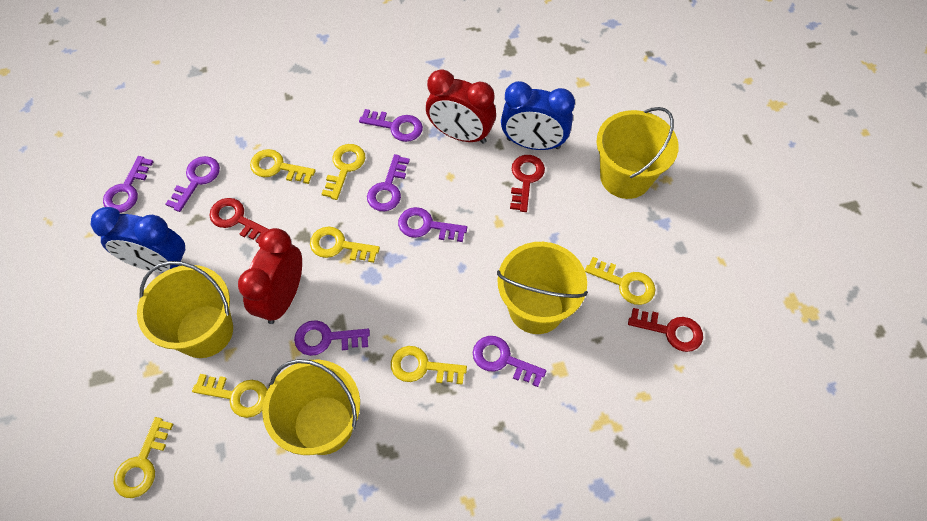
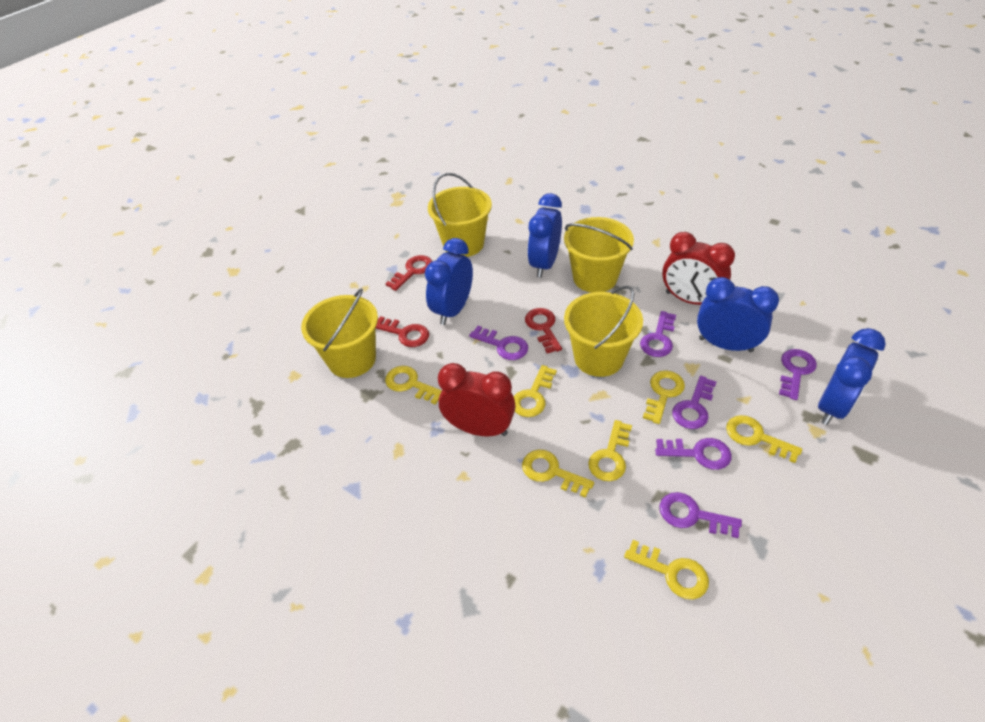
blue clock: [91,207,185,272] [501,81,575,150] = 2 -> [425,238,473,325] [527,193,562,278] [697,277,779,352] [818,328,886,425] = 4
purple key: [103,156,153,213] [166,156,220,212] [294,320,370,356] [359,109,423,142] [367,154,410,211] [398,207,467,242] [473,336,546,387] = 7 -> [469,326,528,360] [640,311,676,357] [655,438,732,470] [659,492,742,538] [672,376,716,429] [779,349,817,400] = 6

